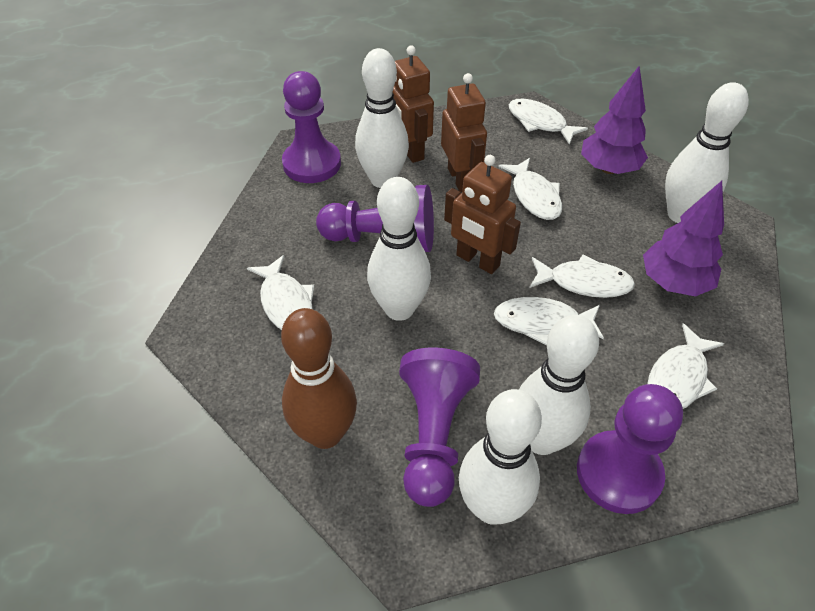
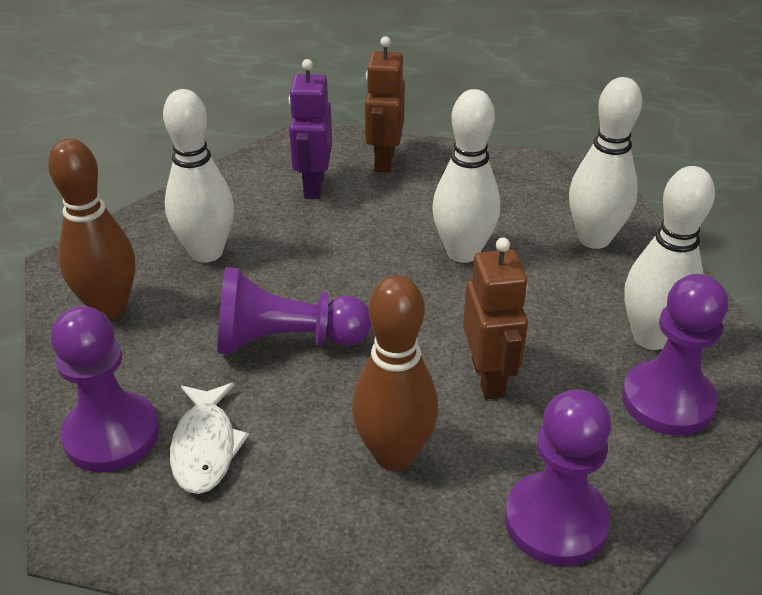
brown bowling pin: [281,308,357,449] = 1 -> [48,139,135,319] [352,276,438,471] = 2
brown robot: [393,46,434,163] [441,73,487,192] [444,155,521,274] = 3 -> [365,36,405,173] [463,237,528,399] = 2
purple robot: none = 0 -> [289,59,332,199] = 1
purple tree: [581,66,648,174] [643,181,724,297] = 2 -> none = 0
white bowling pin: [355,48,409,188] [367,177,431,321] [459,389,542,525] [519,315,599,455] [665,82,749,223] = 5 -> [163,89,234,263] [432,89,500,263] [569,77,642,249] [625,166,715,350] = 4
white fish: [247,255,314,330] [494,297,604,345] [498,158,562,220] [509,99,588,145] [529,255,635,298] [647,323,724,409] = 6 -> [170,383,249,494] = 1

